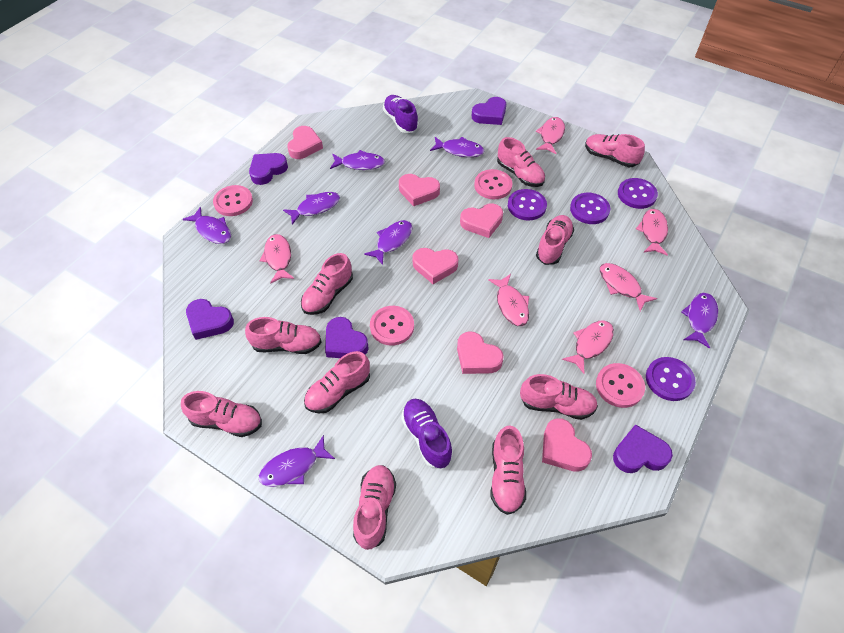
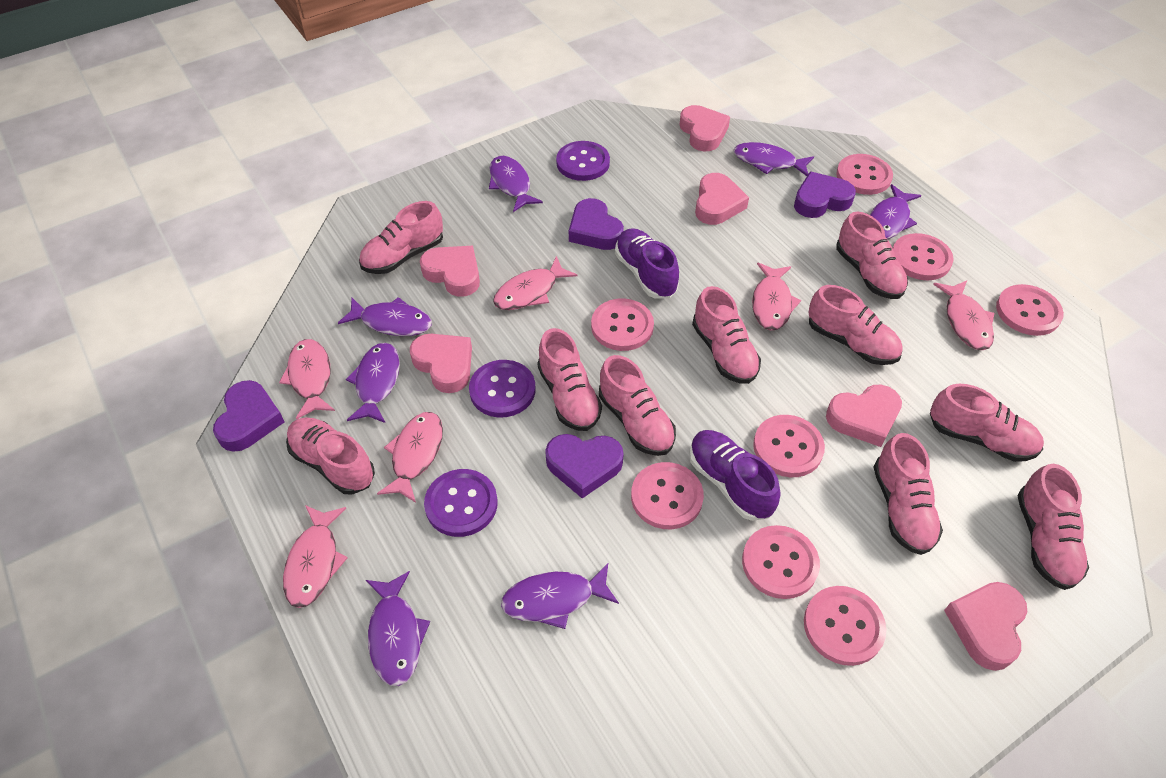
pink button: [213,185,253,216] [370,306,414,346] [474,169,512,199] [596,363,645,408] = 4 -> [591,298,654,351] [631,462,704,529] [742,525,820,599] [753,415,825,477] [804,586,886,666] [836,154,893,195] [893,233,954,280] [996,284,1064,336] = 8
purple button: [508,189,547,221] [570,193,610,224] [618,178,658,209] [646,357,696,401] = 4 -> [424,469,498,537] [469,360,535,417] [556,141,610,181] = 3
purple heart: [186,299,234,340] [249,153,288,185] [325,317,369,358] [472,97,506,125] [613,424,673,473] = 5 -> [213,380,284,452] [545,434,624,498] [569,198,624,250] [794,172,856,218] = 4

